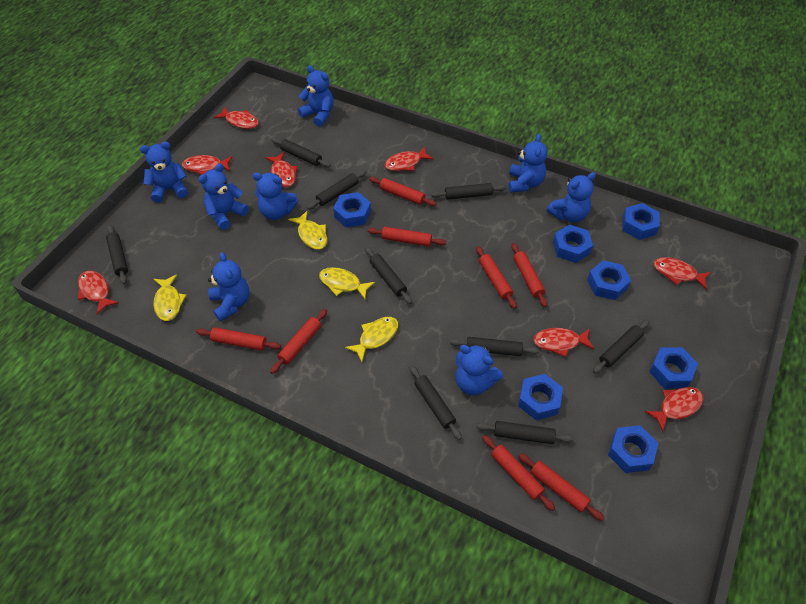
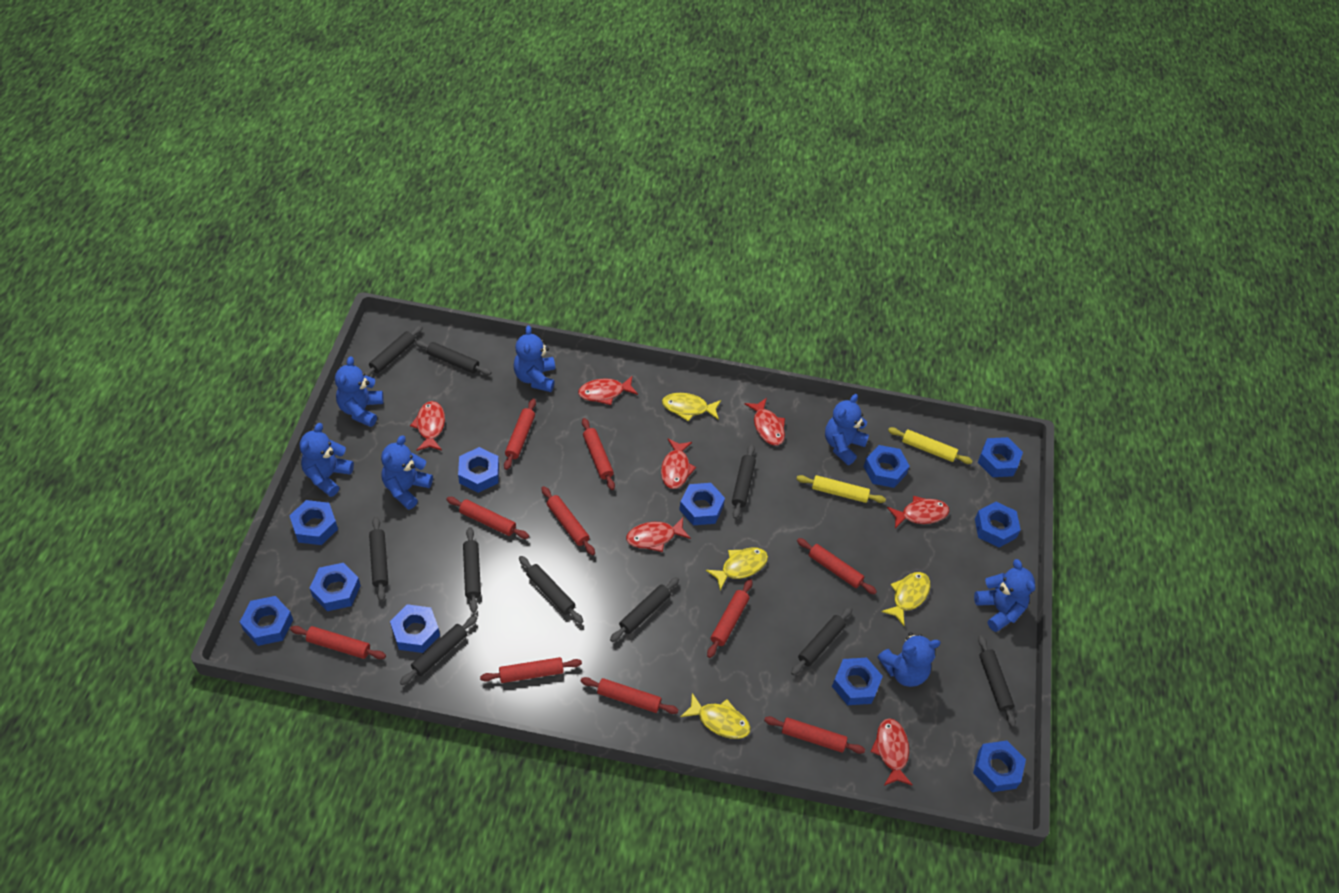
black rolling pin: [106,225,128,284] [272,138,331,168] [307,170,367,210] [365,247,412,304] [410,366,462,440] [431,183,506,200] [450,337,540,356] [476,421,574,444] [593,320,650,374] = 9 -> [363,325,423,376] [369,517,388,601] [400,616,477,685] [415,340,491,375] [463,527,481,613] [519,556,583,624] [610,577,679,642] [732,444,756,519] [791,607,852,675] [978,635,1016,727] = 10
blue nut: [333,192,371,228] [518,374,563,420] [553,225,593,263] [587,260,631,300] [608,425,658,473] [622,203,660,240] [649,347,698,389] = 7 -> [240,596,293,646] [289,500,338,545] [310,563,361,611] [390,604,440,653] [458,447,499,493] [679,483,725,525] [832,658,883,705] [863,445,910,488] [973,741,1026,792] [975,502,1021,548] [978,437,1023,477] = 11
blue teddy bear: [140,142,188,203] [198,163,248,230] [208,252,249,321] [252,172,298,220] [298,65,334,127] [455,344,503,395] [509,134,548,192] [547,172,596,223] = 8 -> [300,423,354,497] [335,356,384,427] [381,435,433,510] [514,326,555,392] [825,394,869,465] [877,632,941,687] [974,559,1035,632] = 7
red fish: [78,271,119,314] [182,155,233,175] [213,106,259,129] [265,152,298,187] [384,146,434,171] [533,328,595,357] [645,387,703,432] [654,257,711,290] = 8 -> [410,401,445,451] [578,376,638,405] [626,517,691,552] [661,438,696,489] [745,398,785,446] [871,718,913,786] [887,496,950,528] = 7
red rolling pin: [196,327,281,350] [270,309,327,374] [368,227,446,247] [369,177,437,206] [476,246,517,309] [482,435,555,511] [511,243,548,307] [518,453,604,521] = 8 -> [290,626,386,659] [446,497,529,539] [480,657,582,683] [504,399,536,470] [541,486,595,555] [580,677,678,714] [582,418,615,490] [707,579,752,658] [764,716,865,754] [797,538,877,594] = 10
yellow rolling pin: none = 0 -> [796,475,886,503] [888,427,972,464] = 2

